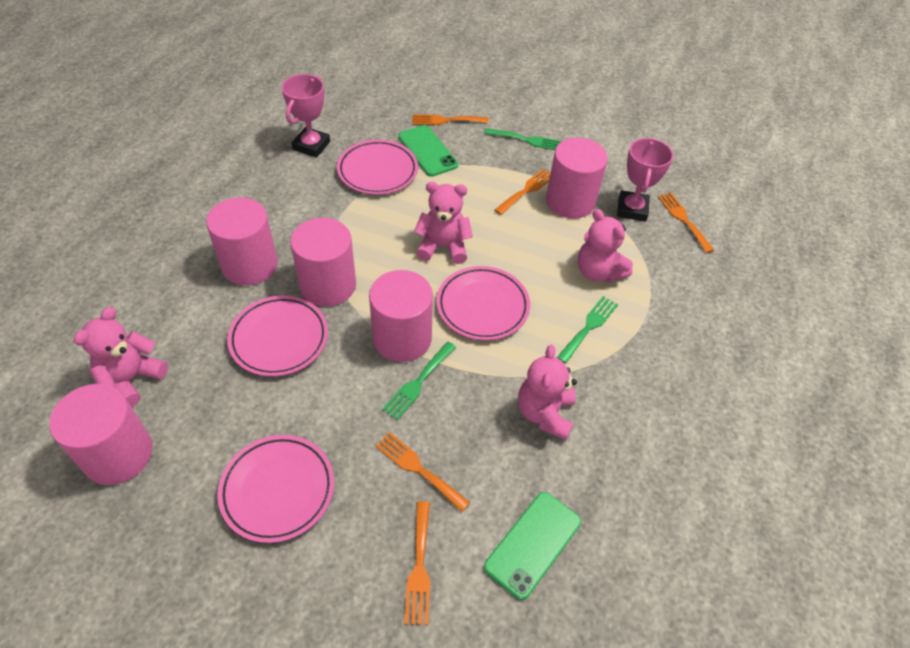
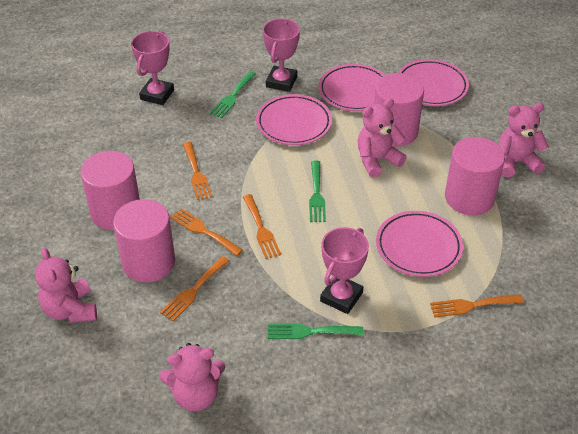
green phone: [398,125,458,177] [484,492,581,600] = 2 -> none = 0
pink cylinder: [49,384,153,485] [206,198,278,286] [290,218,356,307] [369,270,433,362] [546,138,608,219] = 5 -> [81,151,140,230] [113,199,175,282] [374,73,424,147] [445,137,505,215] = 4
pink trophy: [282,74,330,158] [617,138,674,222] = 2 -> [131,31,174,105] [263,18,300,92] [320,227,369,314] = 3

